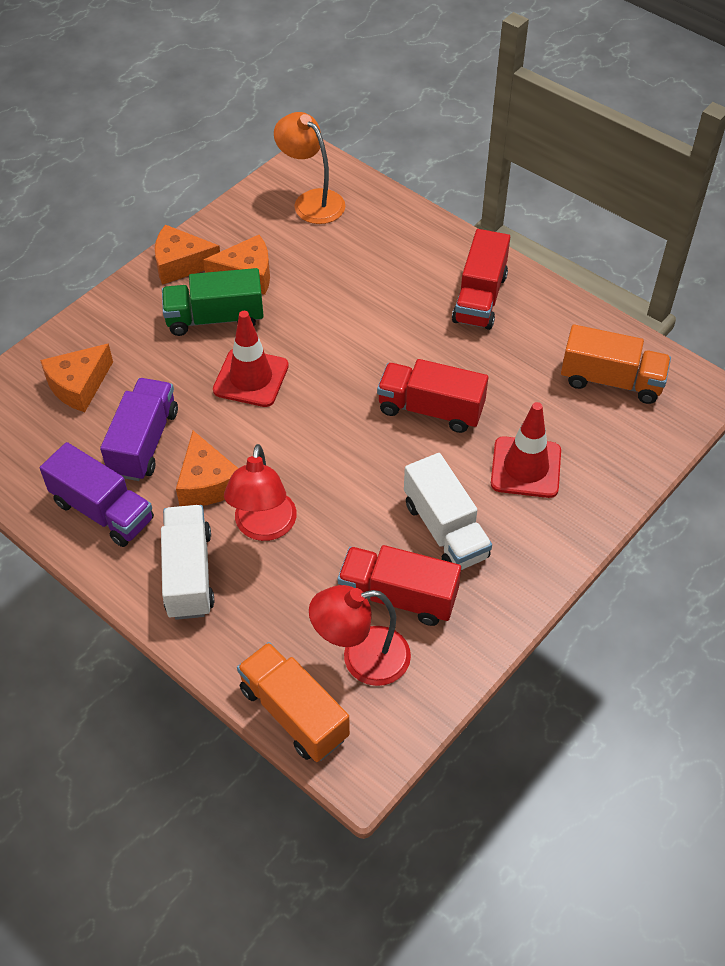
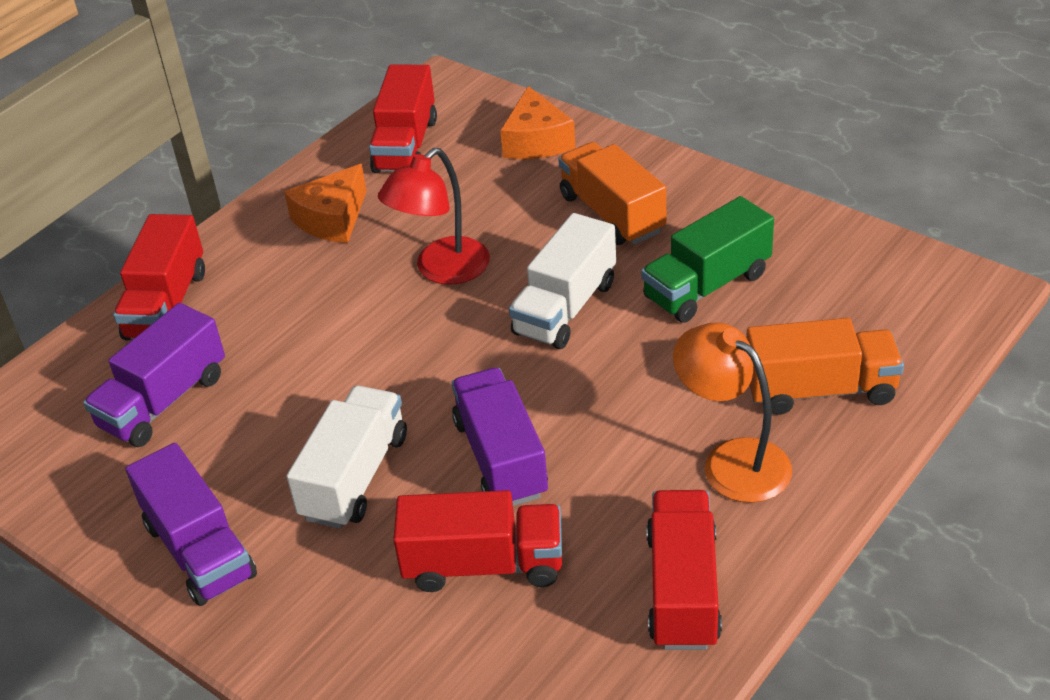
orange cheese: [40,343,113,412] [155,225,220,285] [176,431,238,506] [204,235,270,295] = 4 -> [284,164,367,243] [500,86,576,159] = 2
purple truck: [40,442,154,547] [100,378,178,481] = 2 -> [83,303,225,447] [126,443,257,606] [452,368,548,506] = 3
red lamp: [224,444,297,541] [309,585,411,686] = 2 -> [378,148,490,285] = 1
red traffic cone: [213,311,289,407] [491,402,561,498] = 2 -> none = 0
red truck: [338,545,461,626] [377,359,488,433] [452,229,510,330] = 3 -> [113,214,205,341] [369,64,437,173] [393,490,562,592] [646,490,722,650] = 4

